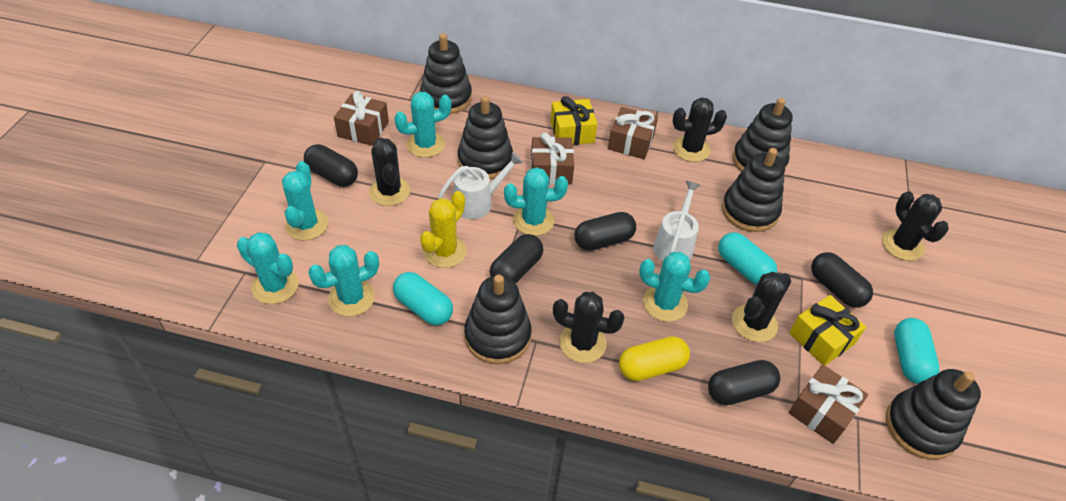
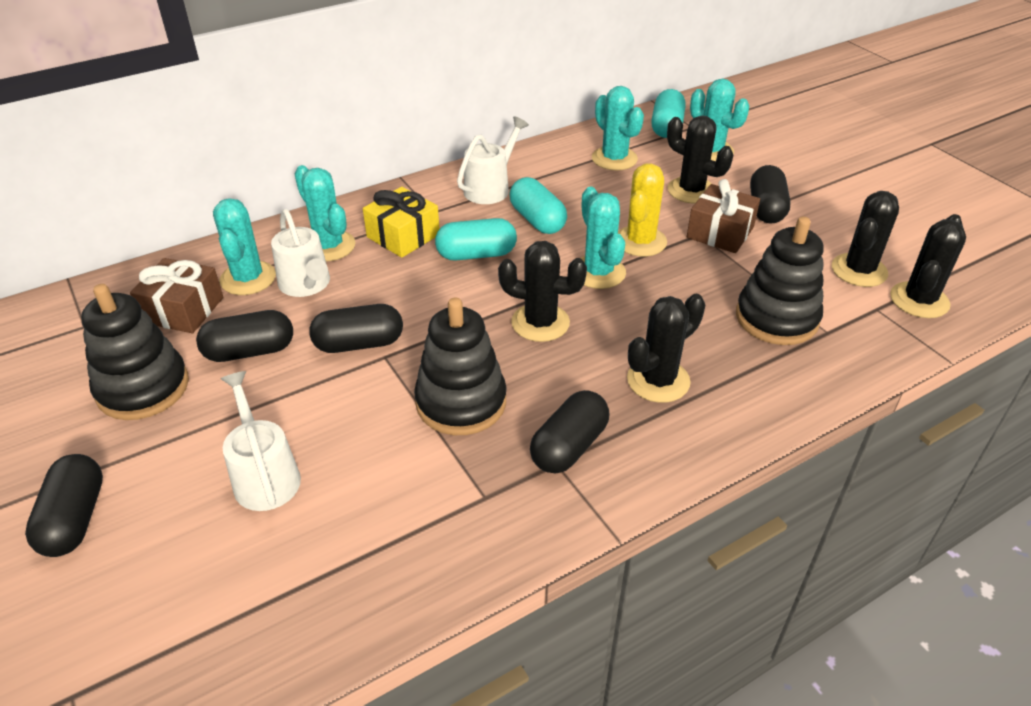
black stacking toy: [420,33,472,114] [458,96,513,180] [464,275,532,364] [722,148,785,232] [732,98,793,172] [886,369,981,460] = 6 -> [81,284,189,420] [414,298,507,435] [736,217,824,345] = 3
brown gift: [334,91,389,146] [531,133,574,185] [608,107,658,159] [789,365,868,444] = 4 -> [130,258,223,333] [687,179,760,253] = 2
turquoise cactus: [237,232,299,304] [282,161,328,240] [308,245,379,317] [394,92,451,158] [504,167,568,236] [639,252,710,322] = 6 -> [213,198,276,295] [295,165,356,261] [580,187,626,289] [592,86,644,170] [690,79,749,161] = 5
white watering can: [438,152,523,219] [653,181,700,261] = 2 -> [221,371,301,511] [271,209,330,297] [457,116,529,204] = 3
yellow capsule: [619,336,690,381] = 1 -> none = 0
yellow gift: [551,96,597,145] [789,295,866,365] = 2 -> [363,187,439,258] = 1

